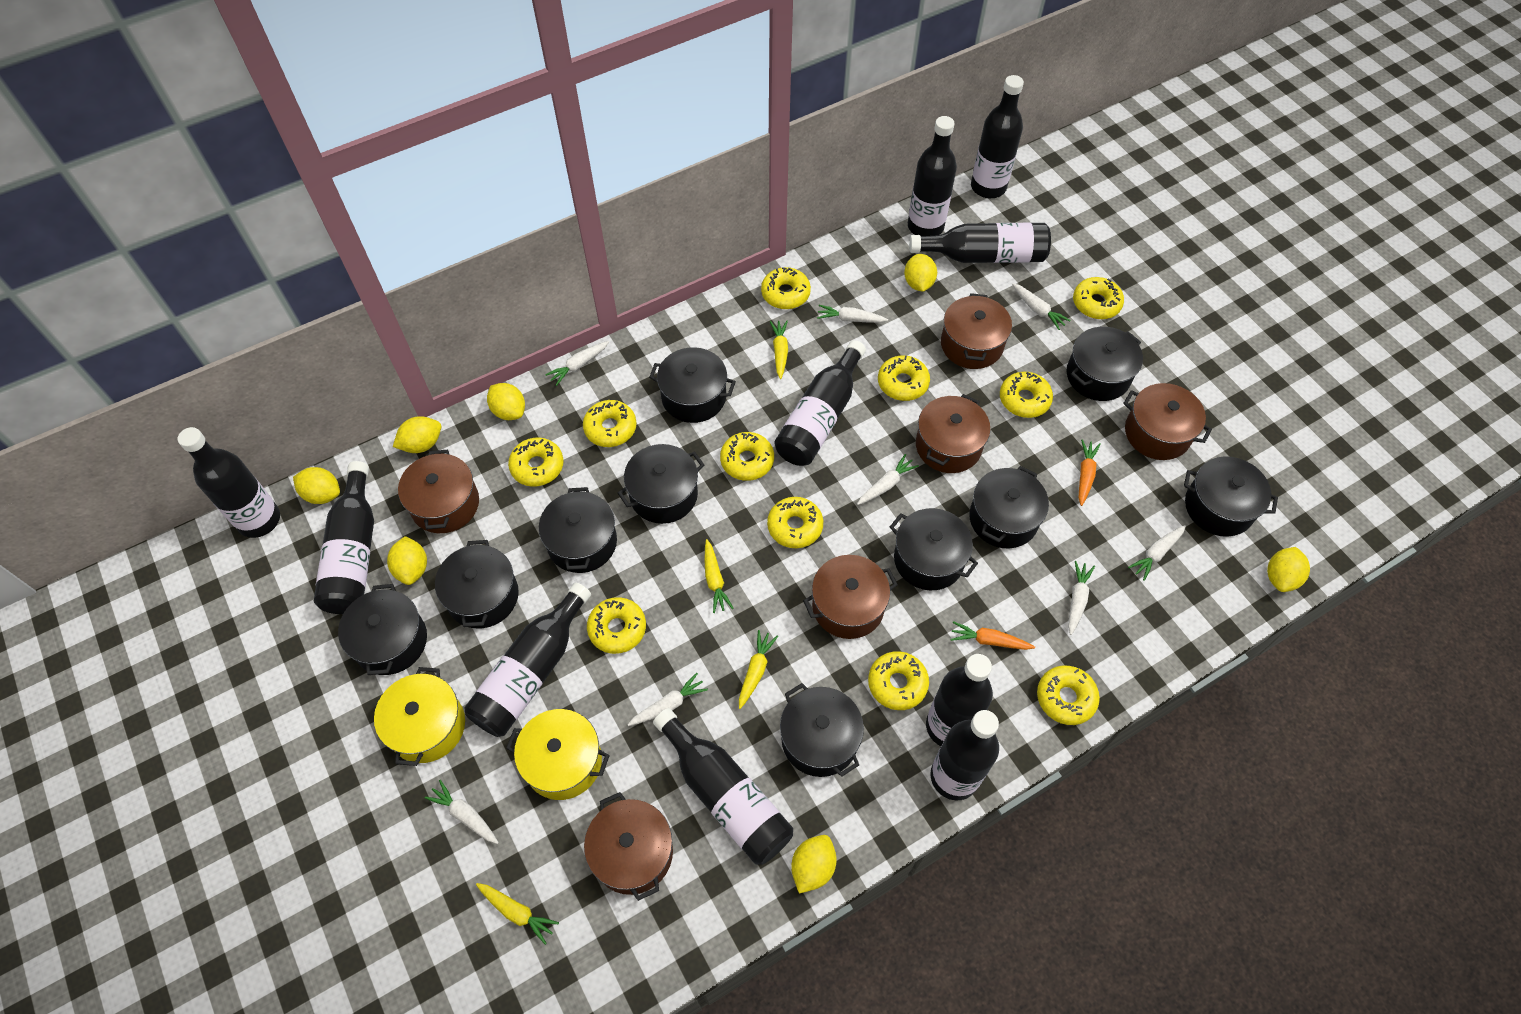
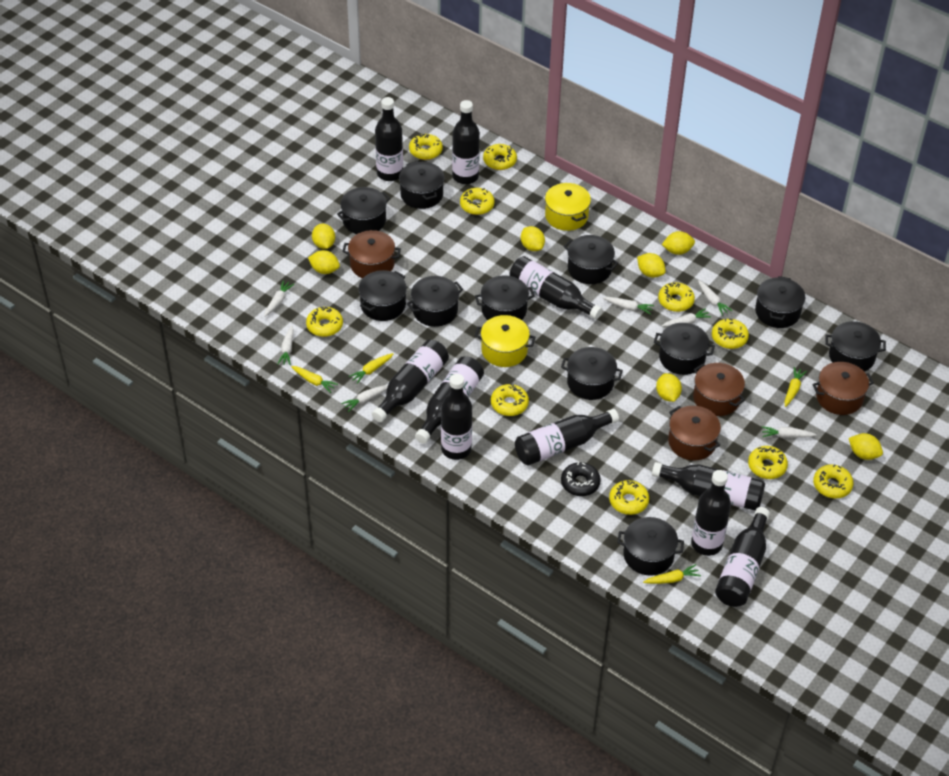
black donut: none = 0 -> [561,462,601,496] = 1
black pot: [338,584,427,675] [435,540,519,628] [539,487,617,573] [618,444,704,524] [649,347,736,423] [780,683,864,777] [890,508,978,590] [969,466,1049,548] [1066,327,1143,401] [1184,456,1278,537] = 10 -> [337,187,390,234] [359,270,407,321] [399,161,444,209] [407,276,463,327] [475,275,535,320] [561,347,623,400] [564,235,618,284] [617,517,684,576] [654,323,715,375] [755,276,805,328] [826,321,886,372] = 11
brown pot: [398,450,479,533] [584,792,673,901] [803,555,898,639] [916,394,990,473] [941,293,1012,369] [1123,383,1212,460] = 6 -> [342,230,401,278] [668,406,721,460] [693,363,745,416] [812,362,874,415] = 4
orange carrot: [951,621,1035,650] [1079,440,1101,506] = 2 -> none = 0
white carrot: [425,780,499,844] [545,341,609,386] [628,673,708,726] [817,305,888,323] [857,454,919,505] [1012,283,1071,330] [1068,561,1095,635] [1128,525,1186,581] = 8 -> [264,280,294,317] [277,325,294,365] [341,385,388,412] [603,297,654,315] [662,308,711,327] [698,280,733,316] [762,426,817,438] = 7
yellow donut: [508,437,564,487] [583,400,636,447] [587,597,646,654] [720,432,774,481] [761,267,811,309] [767,497,823,548] [868,651,929,710] [878,355,930,401] [1000,372,1053,418] [1037,666,1100,725] [1073,277,1124,319] = 11 -> [306,307,343,337] [409,134,443,160] [460,188,495,215] [483,144,517,170] [491,384,529,416] [609,480,649,515] [658,282,695,312] [712,318,749,349] [748,446,788,479] [813,464,854,498] = 10

